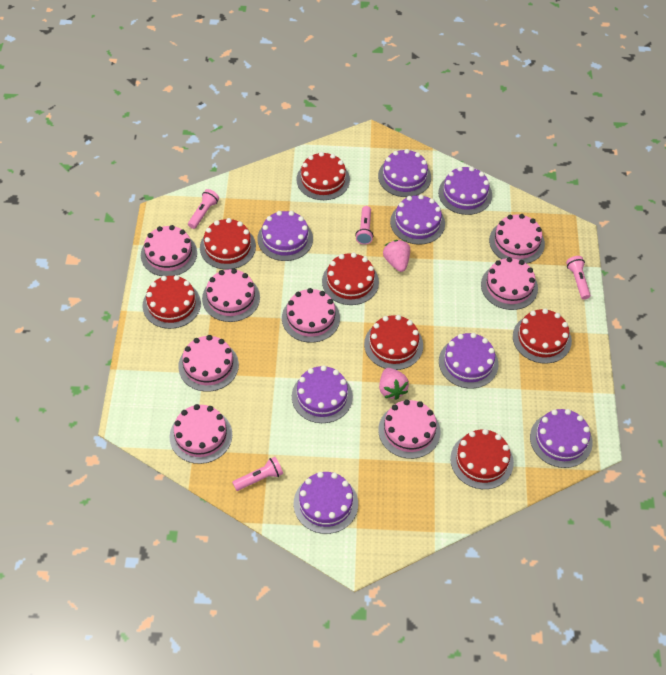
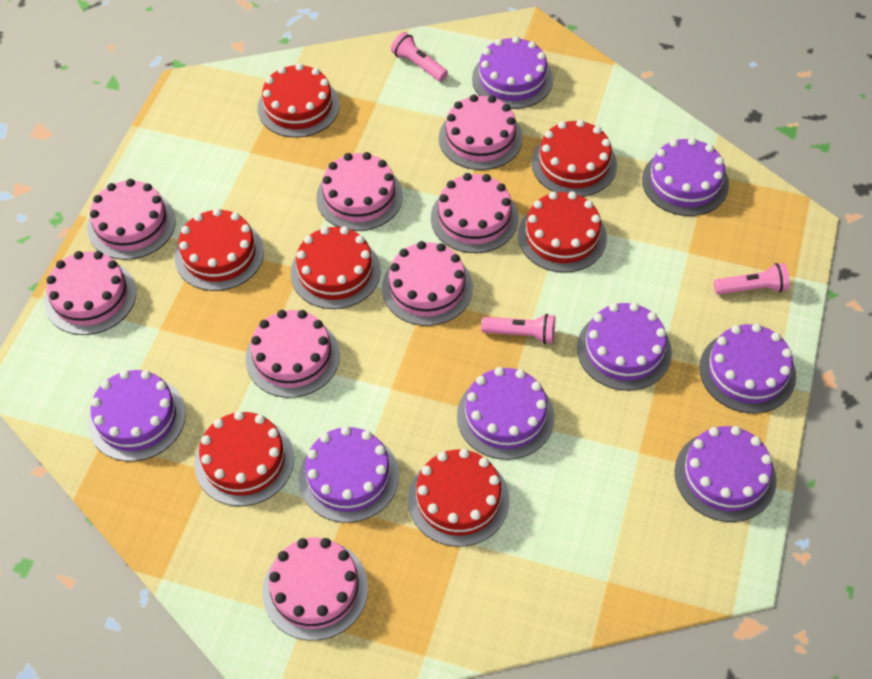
pink flashlight: [188,189,219,229] [232,457,283,491] [355,206,373,245] [566,256,591,300] = 4 -> [391,32,448,82] [481,314,555,344] [714,263,790,295] = 3
pink strawberry: [379,368,409,400] [383,240,410,272] = 2 -> none = 0

